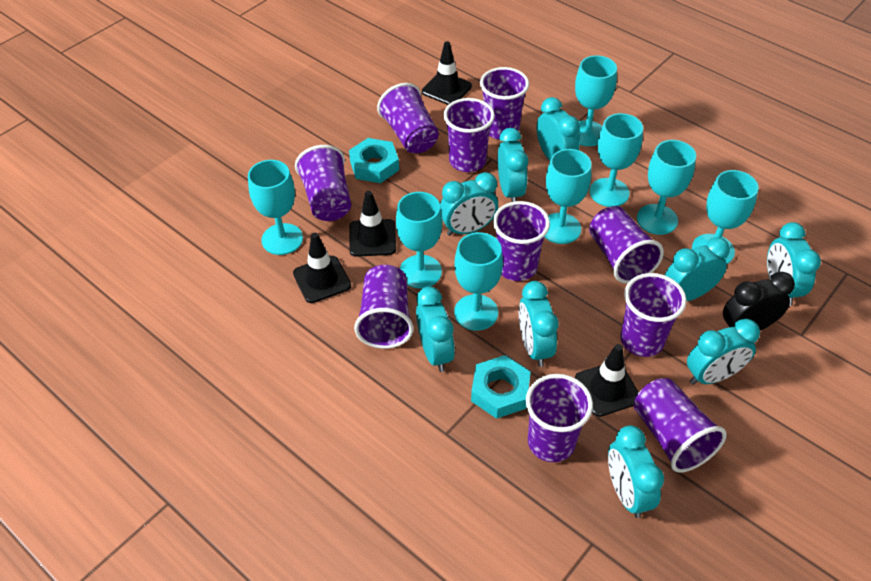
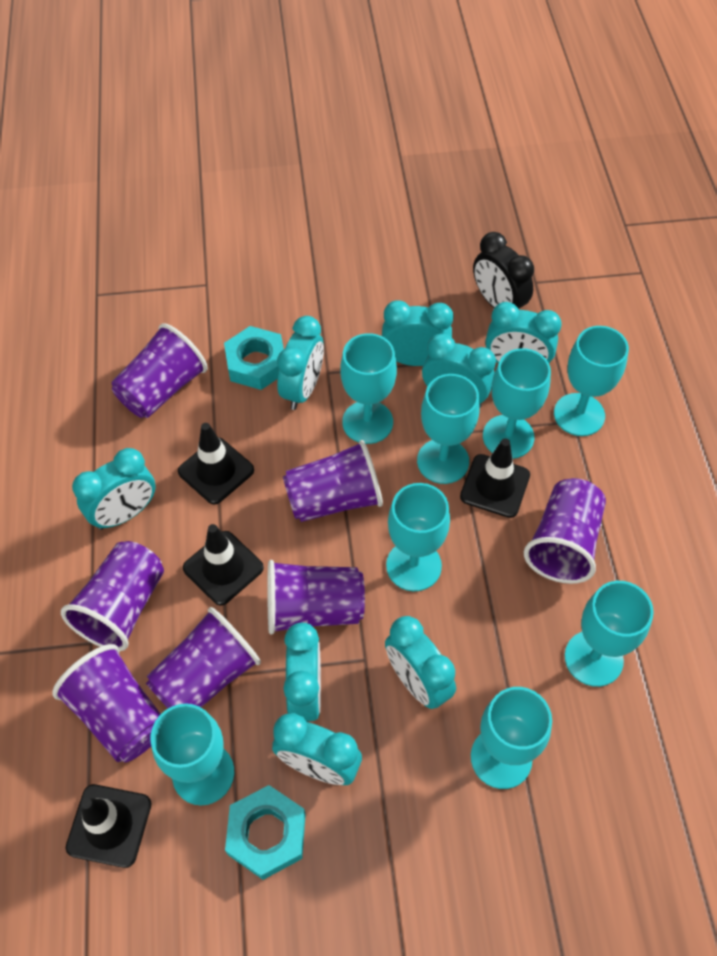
purple cup: [295,145,351,221] [354,265,413,349] [377,83,439,153] [443,98,495,172] [480,67,529,139] [493,201,550,281] [526,374,593,462] [589,206,664,284] [620,273,686,357] [634,378,727,473] = 10 -> [52,644,161,762] [61,541,164,651] [112,323,208,418] [146,607,261,708] [267,560,365,635] [283,440,383,522] [524,478,606,584] = 7
turquoise clock: [416,287,455,372] [440,172,498,236] [498,128,528,202] [519,281,559,367] [537,97,580,161] [608,425,664,518] [665,237,730,301] [687,319,760,385] [767,222,821,306] = 9 -> [72,448,156,530] [272,713,362,785] [277,316,324,410] [283,623,321,722] [382,300,453,366] [385,616,456,709] [422,333,496,408] [485,302,562,364] = 8

